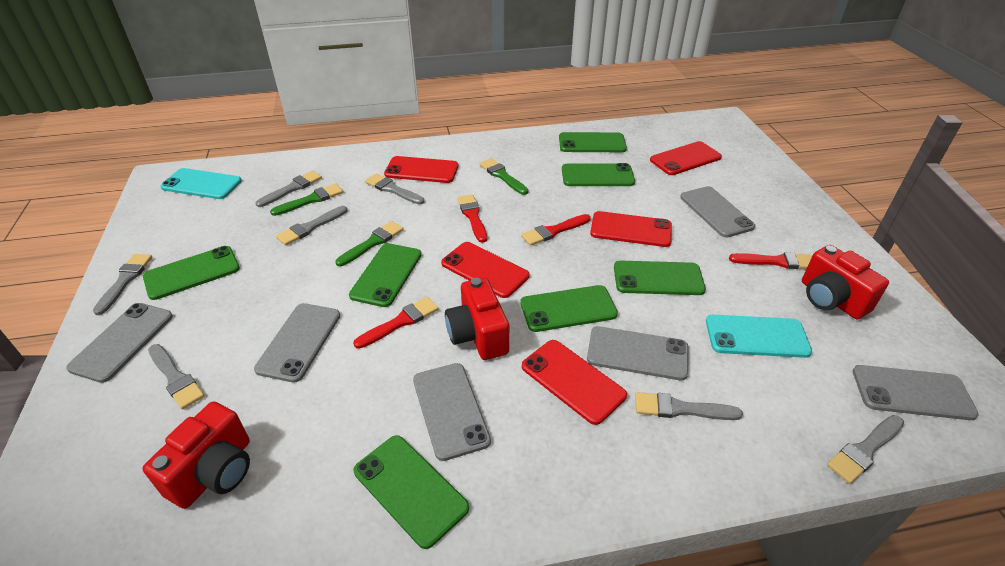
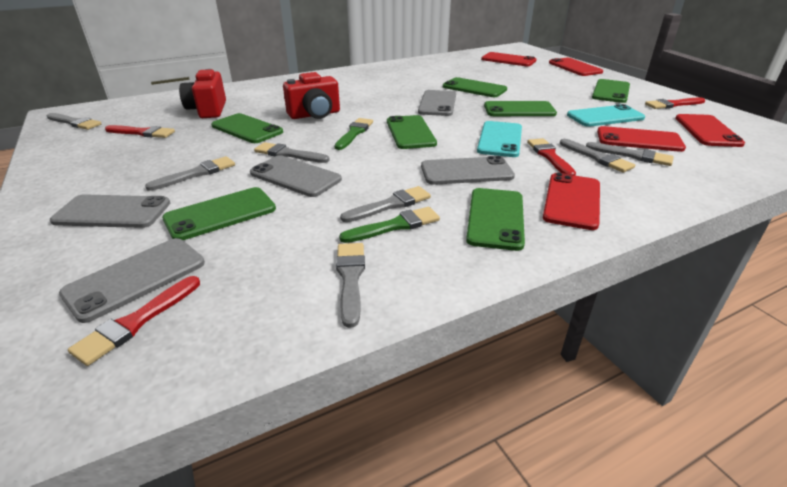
green brush: [270,183,343,216] [335,221,404,266] [480,158,528,195] = 3 -> [335,118,373,150] [339,207,440,243] = 2
grey phone: [66,303,173,383] [254,303,340,383] [413,363,491,461] [587,326,688,380] [680,186,755,238] [853,365,979,420] = 6 -> [50,194,170,228] [59,238,205,323] [250,155,342,197] [418,90,456,116] [421,156,515,185] = 5
red camera: [143,401,250,509] [445,278,509,360] [802,245,889,319] = 3 -> [179,69,226,118] [283,72,340,119] = 2

